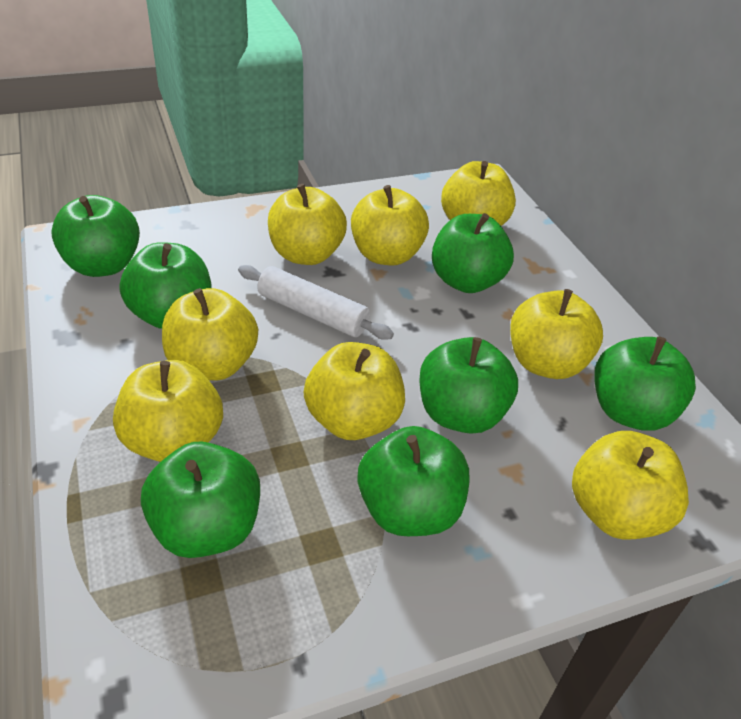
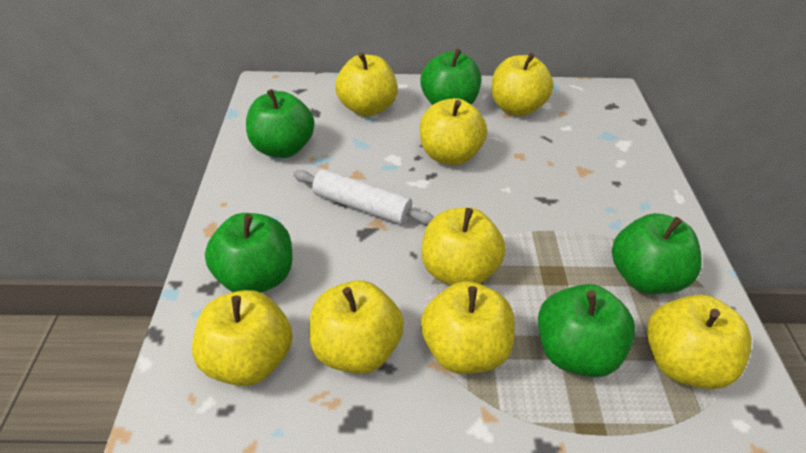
green apple: [51,195,140,277] [119,242,212,329] [141,442,260,558] [358,426,469,536] [419,337,518,434] [432,213,514,293] [594,337,696,431] = 7 -> [205,213,293,293] [246,89,314,158] [421,49,481,105] [538,284,636,377] [612,213,702,294] = 5

